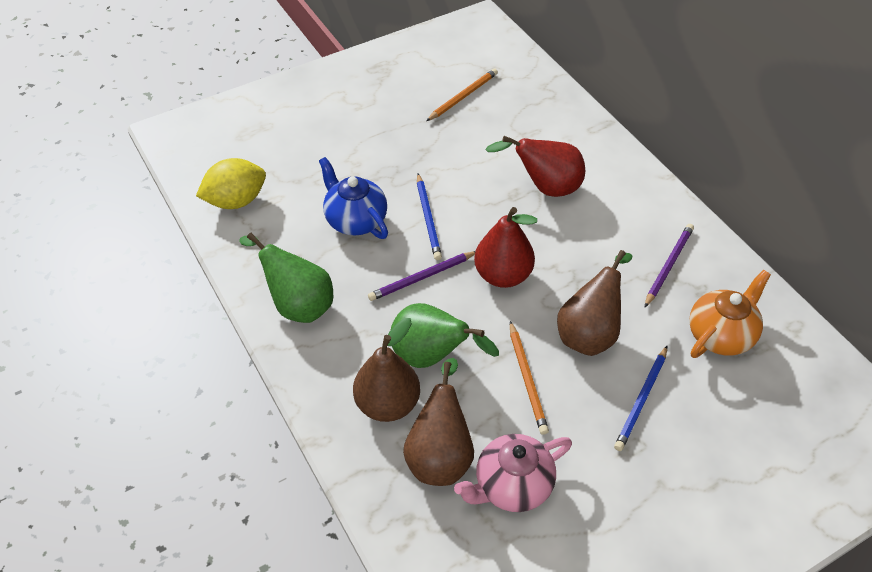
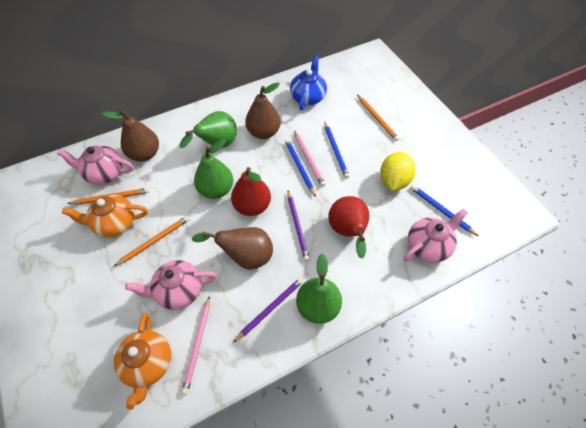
blue pencil: [417,174,442,260] [614,346,667,451] = 2 -> [285,139,316,197] [325,122,349,178] [410,185,478,236] = 3
green pear: [239,233,333,323] [391,303,499,368] = 2 -> [179,111,237,148] [194,139,233,199] [296,253,342,324] = 3
orange pencil: [426,68,498,121] [510,321,549,435] = 2 -> [67,188,149,205] [114,216,189,266] [357,95,399,141] = 3
orange teapot: [689,270,771,358] = 1 -> [62,194,148,237] [114,313,171,410] = 2
pink pencil: none = 0 -> [181,296,210,394] [294,131,325,186] = 2
pink teapot: [454,434,572,512] = 1 -> [57,146,133,185] [125,260,217,310] [404,208,468,263] = 3

